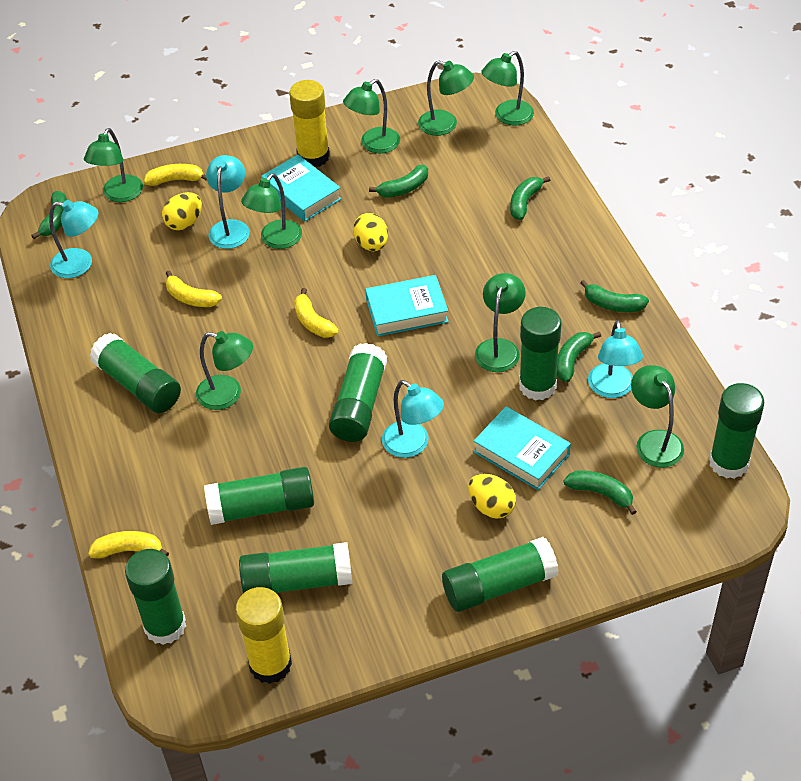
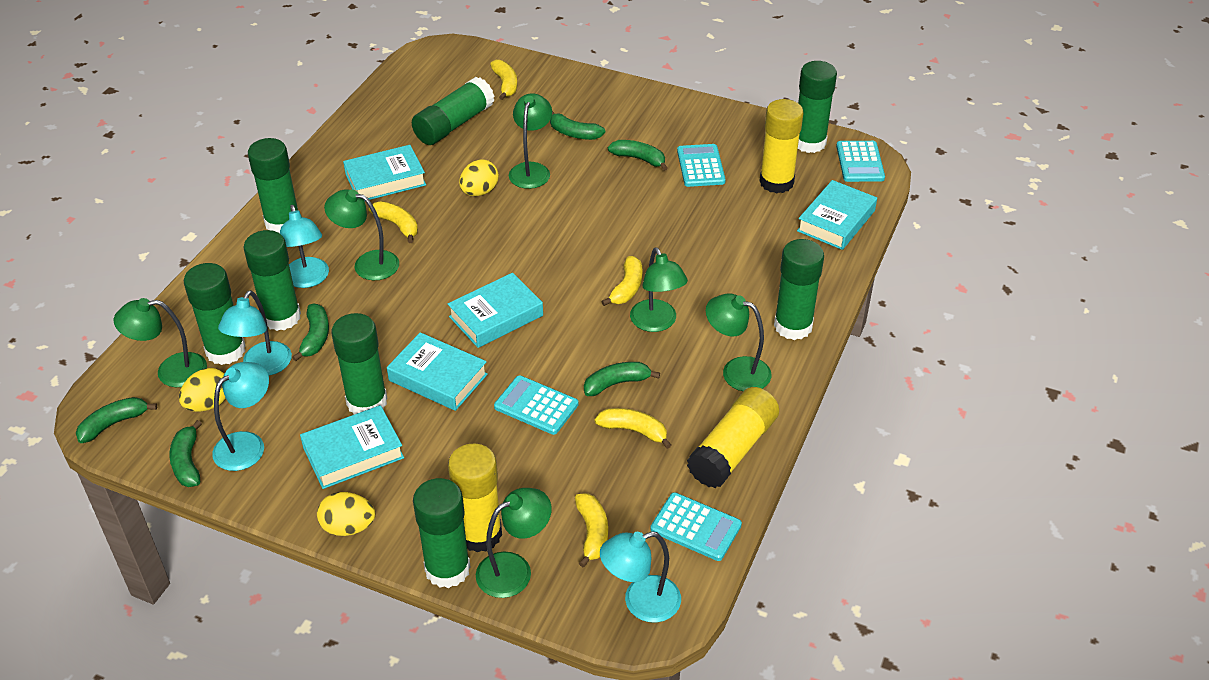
green lamp: [84,128,143,202] [196,331,253,410] [241,174,302,249] [343,79,400,153] [418,61,474,136] [475,273,526,372] [481,51,534,126] [631,365,684,468] = 8 -> [114,298,207,387] [324,189,399,281] [476,488,552,598] [509,93,552,189] [630,247,688,332] [706,293,772,391] = 6
turquoise book: [261,154,341,222] [365,275,449,337] [473,406,571,490] = 3 -> [300,405,404,489] [343,145,426,201] [387,332,488,411] [448,273,543,348] [797,180,877,250] = 5
turquoise calculator: none = 0 -> [494,375,579,435] [650,492,742,561] [677,144,726,187] [836,141,885,182] = 4
yellow banana: [88,531,169,558] [144,164,207,186] [166,270,222,307] [294,288,339,338] = 4 -> [369,201,418,243] [490,60,517,100] [575,493,608,567] [595,408,671,449] [601,256,643,306] = 5
yellow glue stick: [235,587,292,684] [289,80,330,167] = 2 -> [448,443,502,553] [687,387,779,488] [759,99,804,194] = 3

